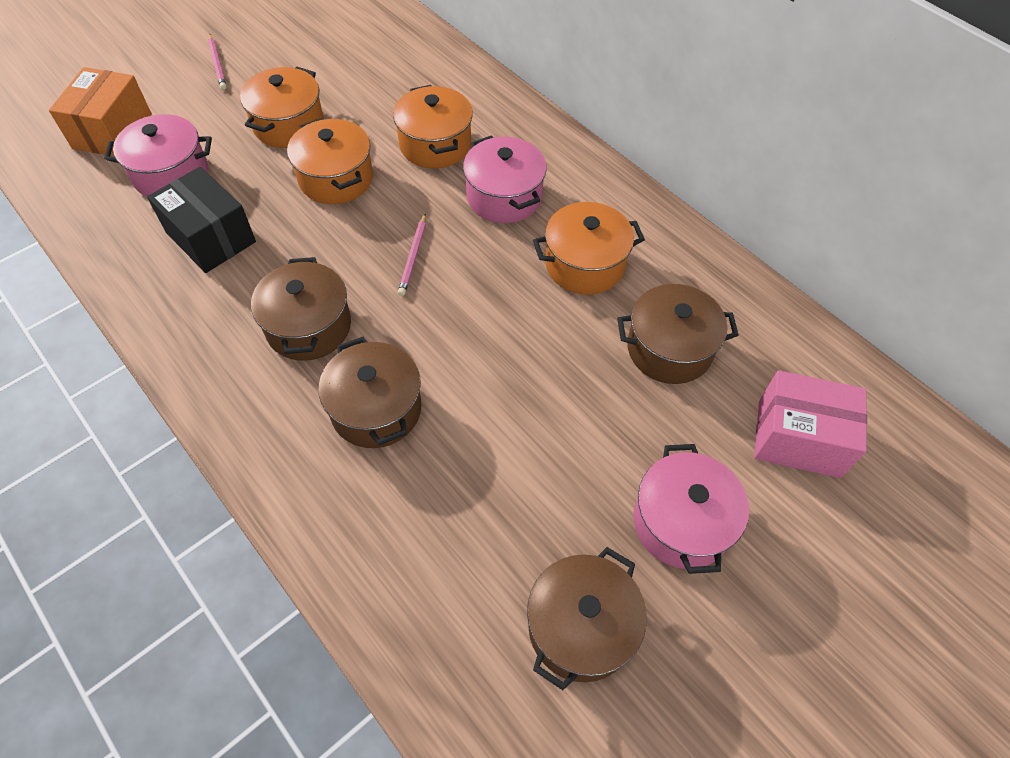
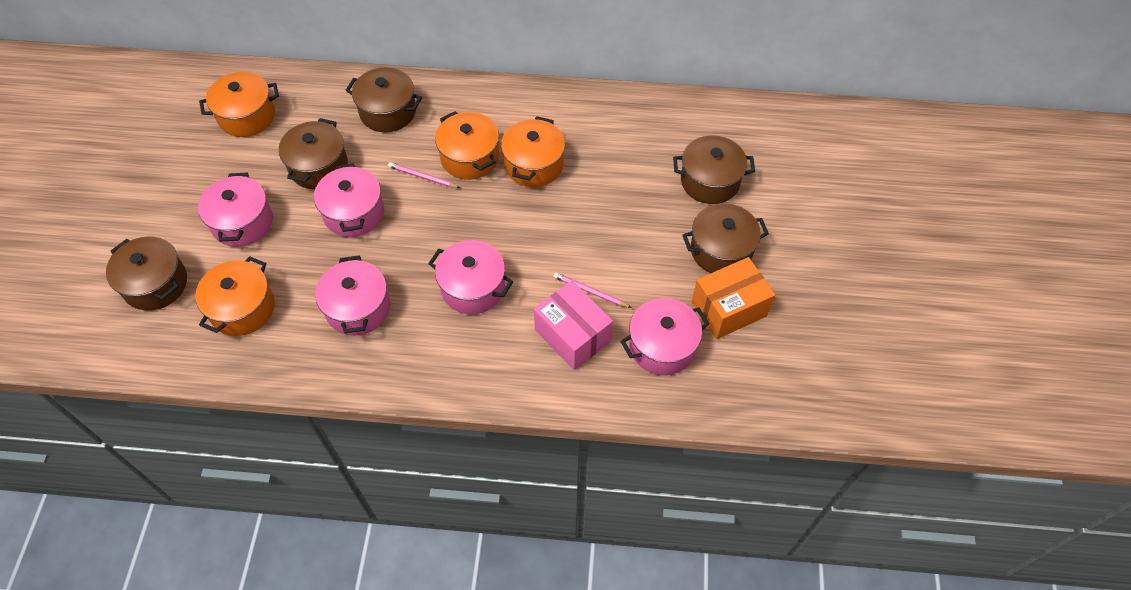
black box: [147,167,256,273] = 1 -> none = 0
brown pot: [251,257,351,361] [319,337,422,448] [527,547,647,690] [617,284,739,384] = 4 -> [106,236,187,311] [279,118,348,189] [345,67,422,132] [673,135,755,204] [682,203,769,273] = 5
pink pot: [104,114,212,197] [463,135,547,223] [633,444,749,574] = 3 -> [198,173,273,247] [314,163,384,237] [315,255,390,336] [428,240,513,314] [620,298,710,375] = 5

